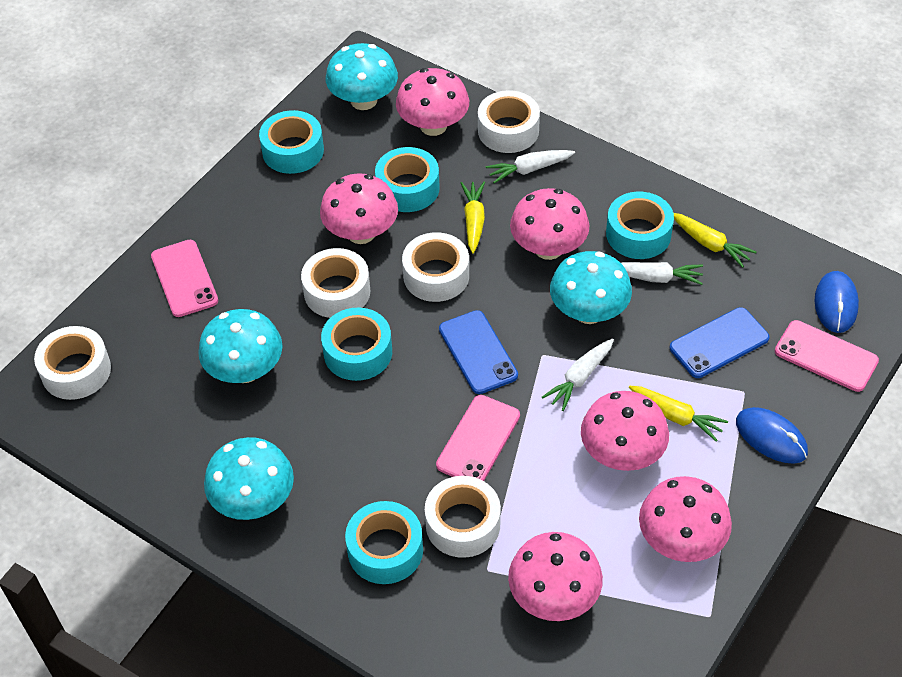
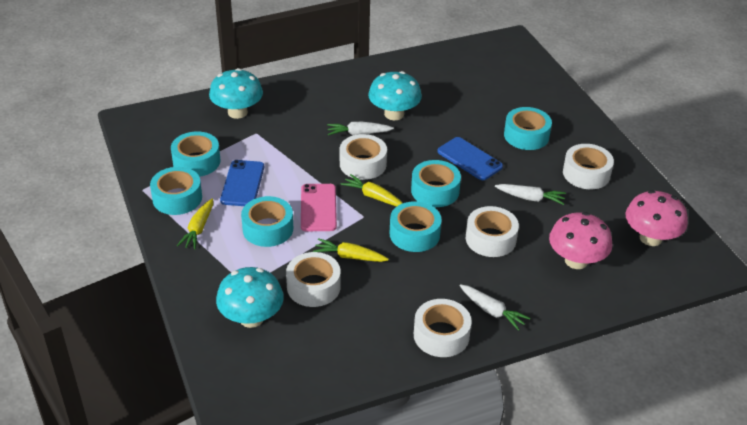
blue mouse: [736,407,808,464] [815,271,859,333] = 2 -> none = 0
pink mushroom: [320,173,398,244] [396,68,469,136] [508,532,603,621] [510,188,589,260] [581,391,669,471] [639,476,732,562] = 6 -> [549,212,613,269] [625,190,688,246] = 2
pink phone: [151,240,218,317] [436,395,520,481] [775,320,879,392] = 3 -> [301,184,337,231] = 1
turquoise mushroom: [198,309,283,383] [204,437,294,520] [326,43,398,110] [550,251,632,324] = 4 -> [209,68,263,119] [216,267,284,328] [368,71,422,120] = 3
turquoise tape: [259,110,324,174] [321,308,392,381] [345,501,423,584] [375,147,440,212] [606,192,674,259] = 5 -> [150,167,202,215] [171,131,220,177] [241,196,293,247] [390,201,442,252] [411,160,461,207] [504,107,552,150] = 6

